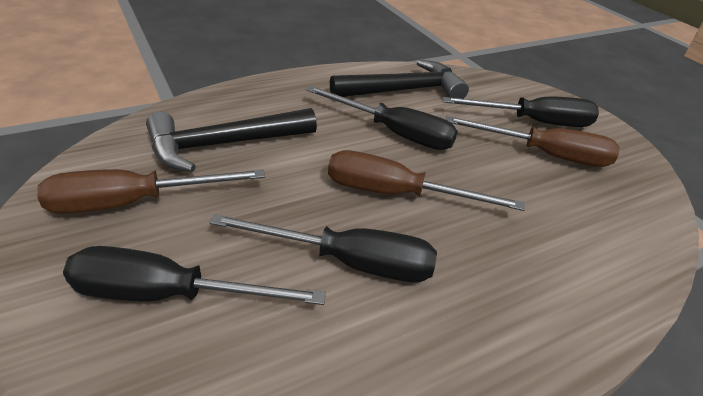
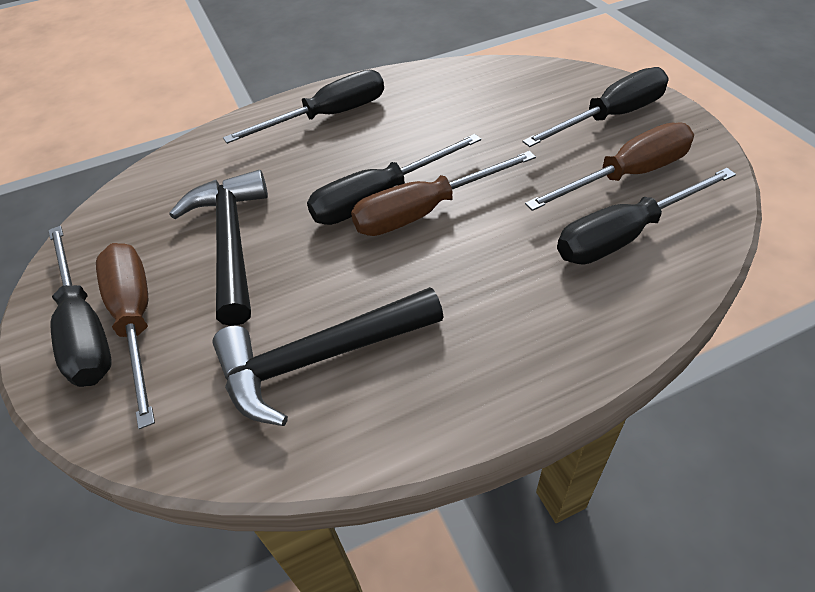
black screwdriver: [63,246,326,305] [209,214,437,282] [306,86,458,150] [442,97,599,127] = 4 -> [48,226,112,387] [223,70,384,144] [307,134,481,225] [522,67,669,147] [557,168,736,265] = 5

